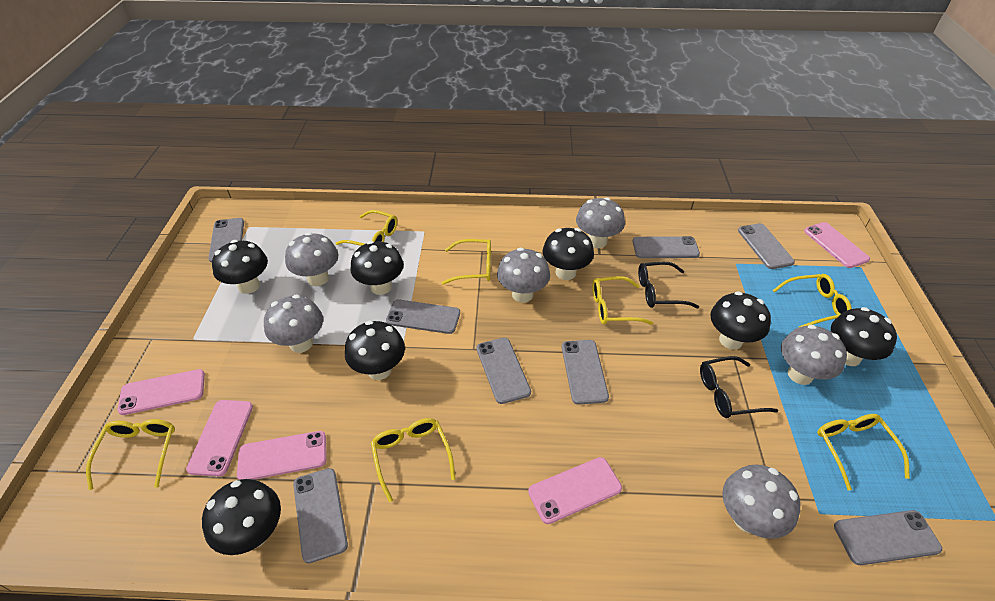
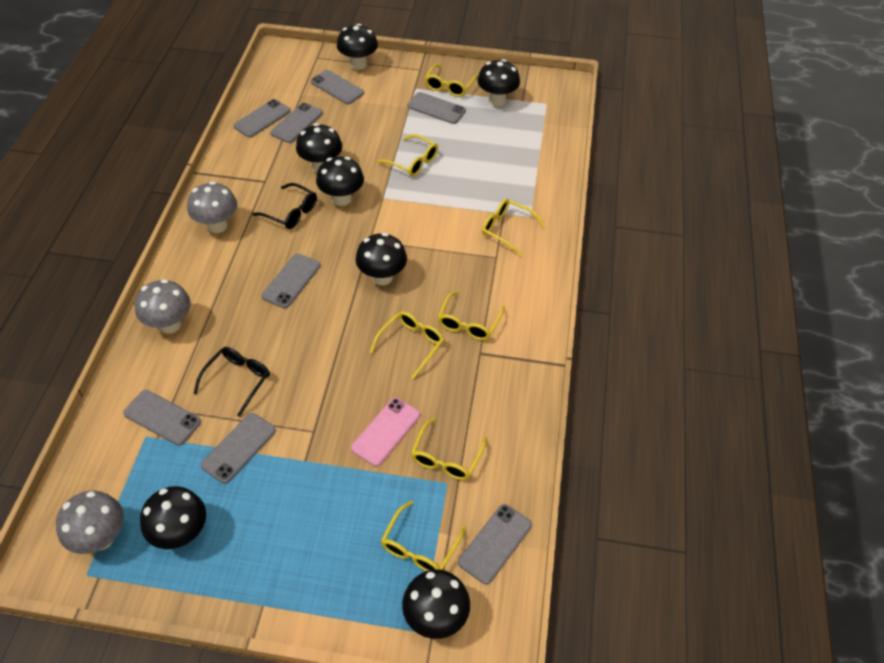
grey mushroom: [264,295,323,353] [285,232,338,286] [497,248,550,303] [576,197,625,248] [722,465,800,539] [781,325,847,385] = 6 -> [56,491,124,554] [135,279,191,334] [187,182,237,233] = 3
pink phone: [117,369,205,415] [186,400,253,476] [237,431,327,480] [528,457,622,524] [804,222,870,268] = 5 -> [351,398,420,466] = 1

